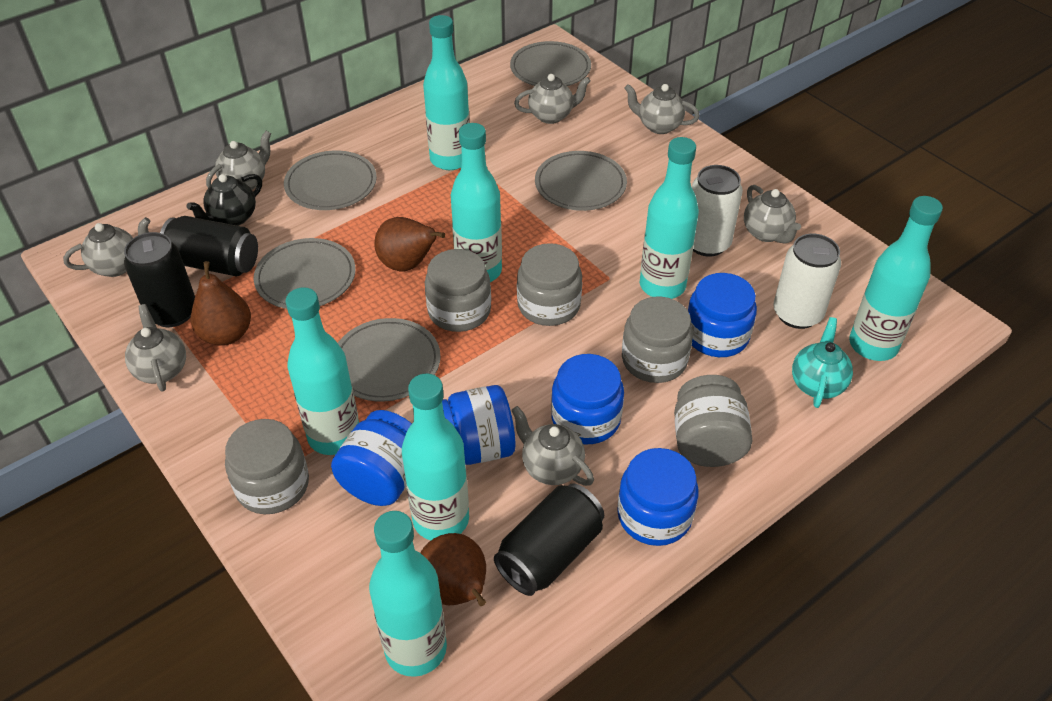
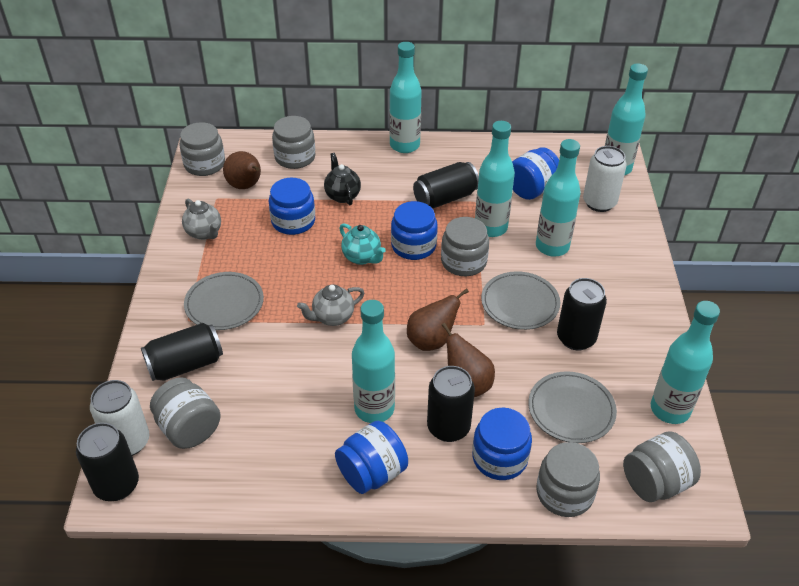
black can: [124,232,195,327] [160,216,258,276] [494,483,604,596] = 3 -> [76,423,139,501] [141,323,223,381] [413,162,479,209] [427,366,475,442] [557,278,607,351] = 5
grey jar: [225,419,309,514] [425,249,491,332] [517,243,582,326] [622,297,693,383] [674,375,752,467] = 5 -> [150,377,221,449] [179,122,225,176] [272,116,315,169] [441,217,489,276] [536,442,600,517] [623,432,701,502] = 6
grey plate: [254,238,356,309] [284,151,377,210] [338,318,441,401] [510,41,591,86] [535,151,627,211] = 5 -> [184,272,264,330] [481,271,560,330] [528,371,617,443] = 3
grey teapot: [63,217,151,277] [125,304,186,391] [206,131,271,190] [511,406,594,486] [514,74,591,124] [625,84,699,134] [744,185,801,244] = 7 -> [182,198,221,240] [297,285,364,326] = 2
turquoise bottle: [286,287,359,455] [369,511,447,677] [402,373,469,540] [423,15,470,170] [451,123,502,282] [640,137,699,299] [849,196,943,361] = 7 -> [352,300,395,423] [389,42,422,153] [475,121,515,237] [536,139,581,257] [605,64,648,175] [651,301,720,424] = 6

